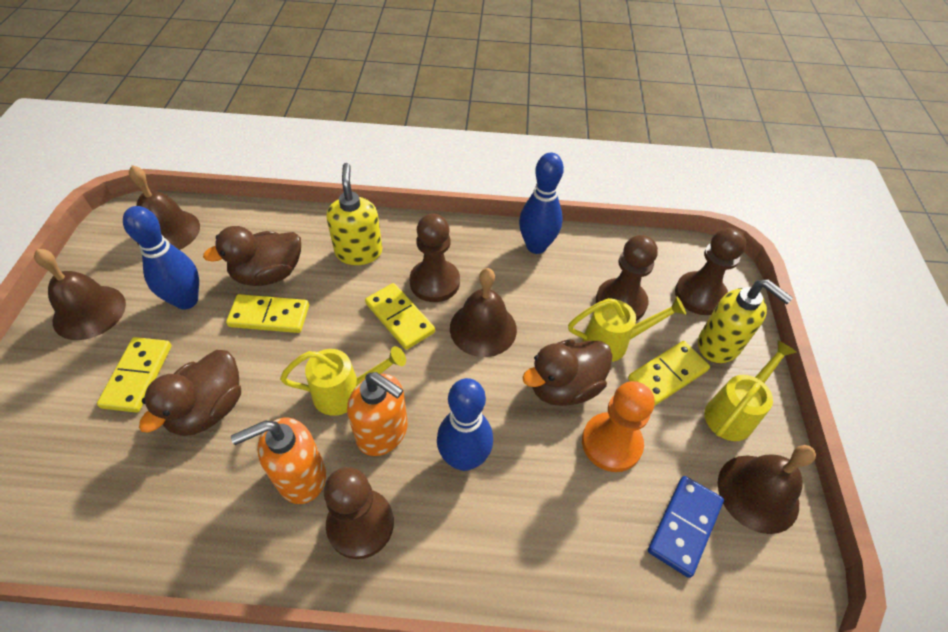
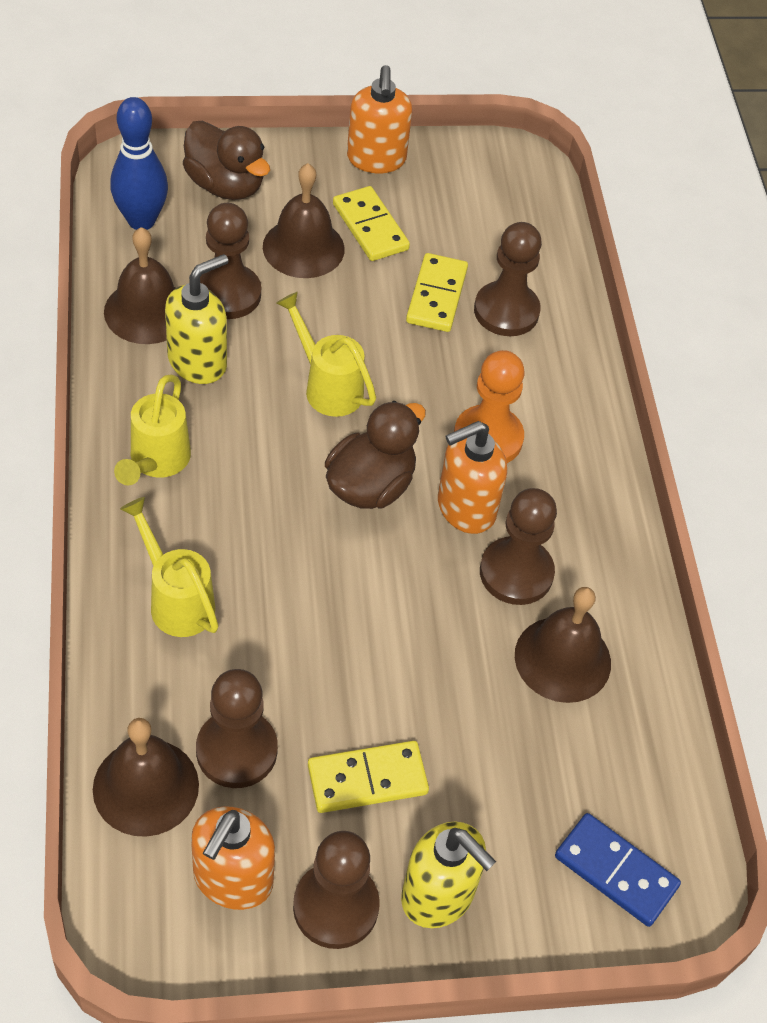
blue bowling pin: [123,206,199,310] [437,378,493,471] [519,153,564,254] = 3 -> [110,97,168,230] = 1
brown duck: [139,350,241,436] [203,226,301,286] [522,339,613,406] = 3 -> [183,121,270,200] [325,401,426,509] = 2
brown pawn: [324,467,394,559] [409,214,460,302] [596,235,658,321] [675,228,746,315] = 4 -> [196,669,278,788] [200,203,261,319] [293,831,380,949] [474,222,542,336] [480,488,557,605] = 5
orange soap dispenser: [231,418,326,504] [347,372,408,456] = 2 -> [191,807,275,910] [347,65,412,173] [438,421,507,534] = 3
yellow domino: [97,337,172,413] [226,294,309,333] [365,283,435,350] [628,341,710,406] = 4 -> [308,741,429,813] [333,186,410,261] [406,253,468,332] = 3

